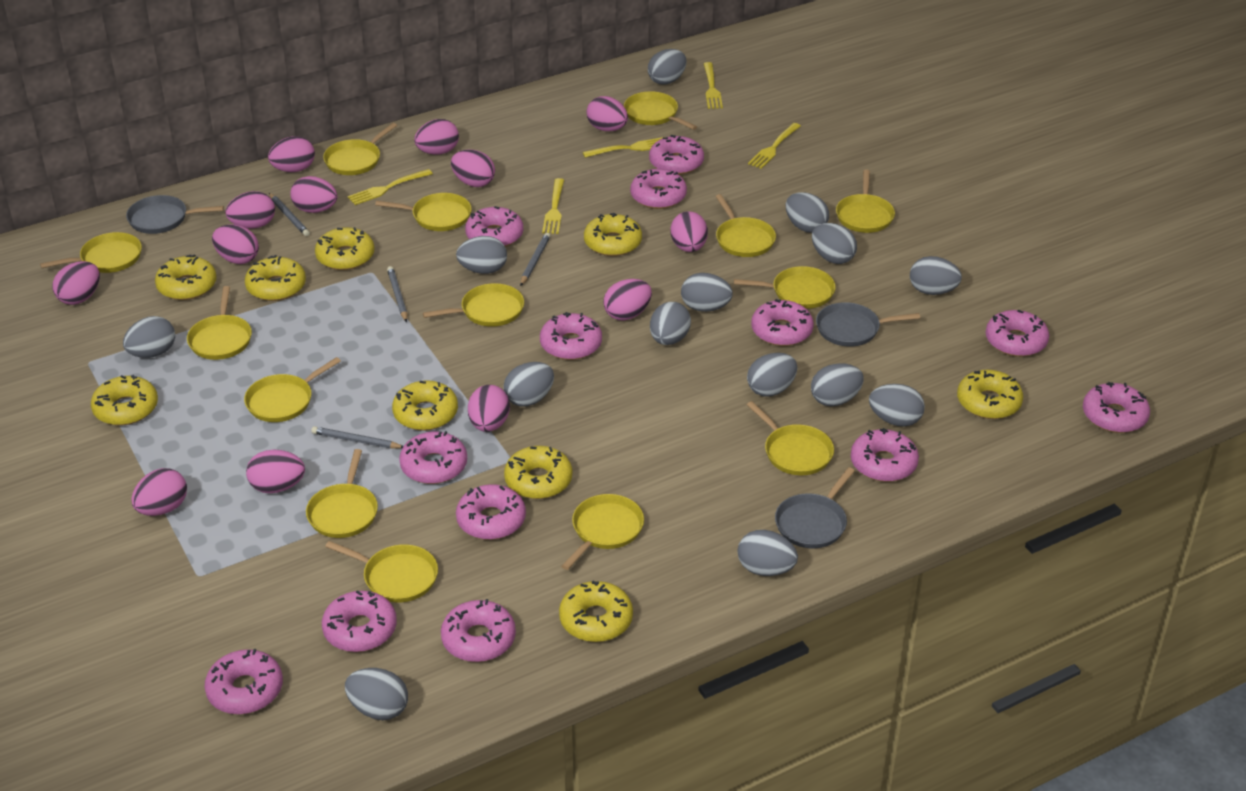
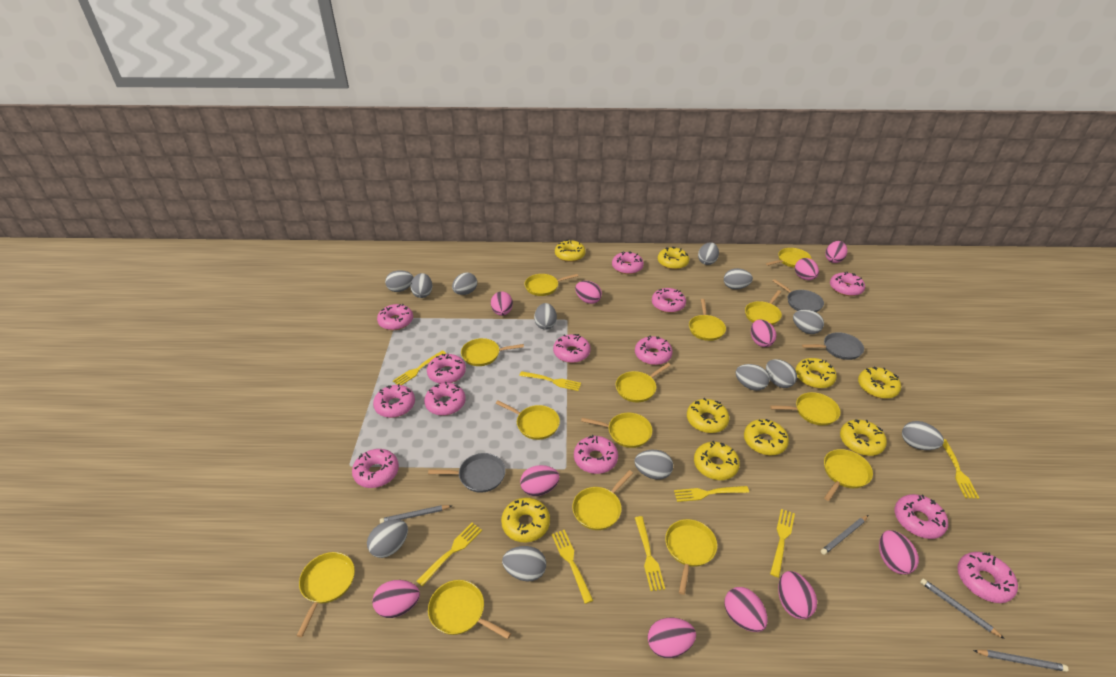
grey egg: [123,316,175,358] [345,668,408,720] [456,236,507,274] [503,362,554,407] [648,49,686,84] [650,302,691,345] [681,273,733,312] [738,530,798,576] [747,353,797,397] [786,192,829,233] [811,363,864,406] [812,223,857,264] [869,384,925,427] [910,256,962,295] = 14 -> [367,519,408,558] [385,270,414,292] [410,273,432,298] [452,273,477,295] [502,546,546,581] [534,303,557,330] [634,450,673,480] [698,242,719,265] [724,268,753,289] [735,364,770,391] [766,359,797,388] [793,310,824,334] [902,421,944,450] = 13
pink egg: [52,261,100,305] [131,468,187,516] [212,224,259,264] [225,191,275,229] [246,450,305,493] [268,136,315,172] [290,176,337,213] [414,119,459,155] [451,150,495,187] [468,385,510,432] [587,96,628,131] [603,279,652,320] [670,211,708,252] = 13 -> [372,580,420,618] [491,291,513,316] [520,465,559,496] [575,281,602,304] [648,618,696,658] [724,587,768,632] [751,320,776,347] [778,571,817,619] [795,258,819,280] [825,241,847,263] [879,530,919,574] = 11
yellow fork: [348,169,433,205] [542,178,564,234] [583,137,663,158] [704,62,723,109] [748,123,801,169] = 5 -> [393,350,446,385] [416,523,482,586] [519,371,581,391] [552,530,593,604] [635,516,665,591] [674,486,749,502] [770,509,795,578] [943,439,979,499] = 8

